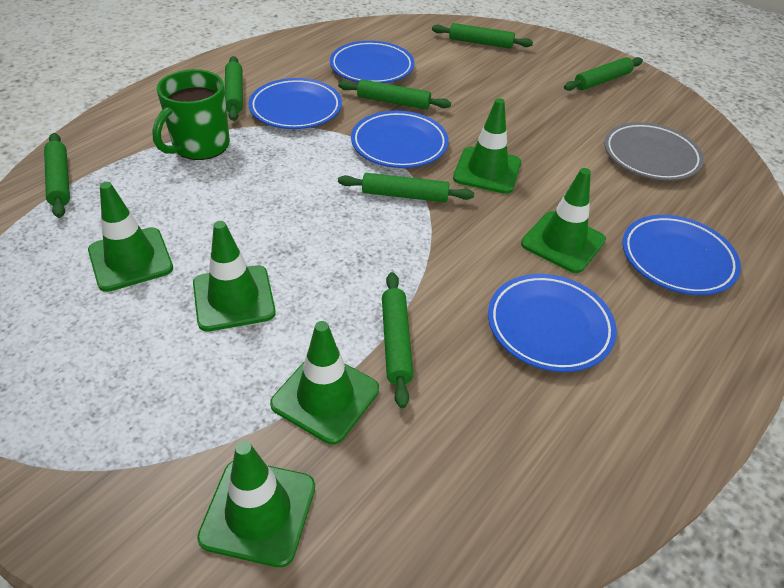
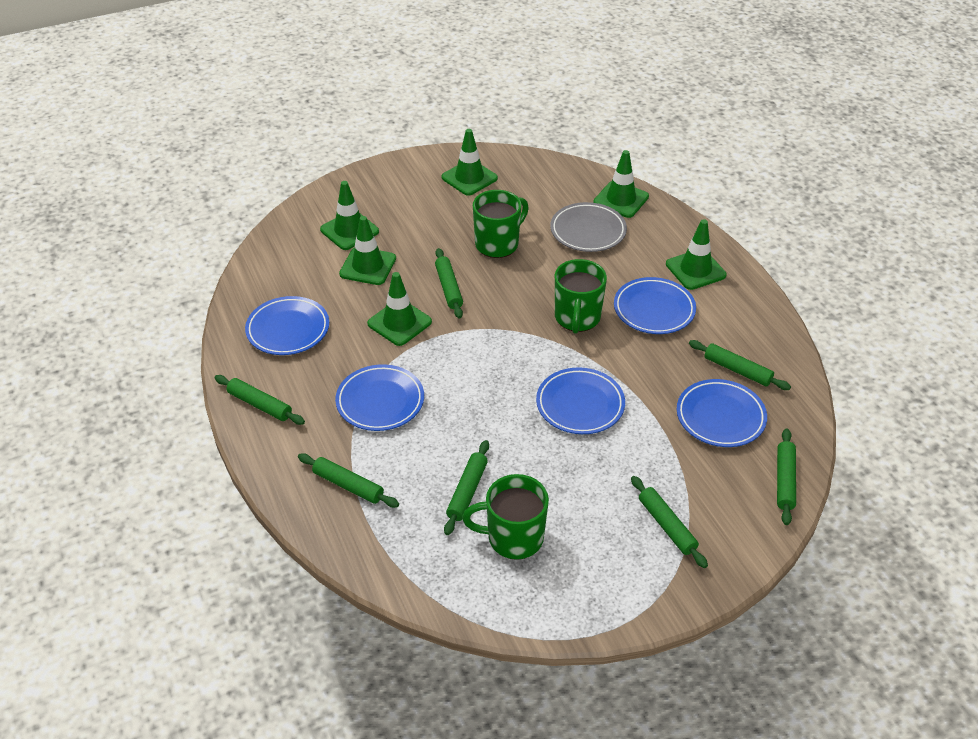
green mug: [152,69,230,160] = 1 -> [462,474,549,560] [473,190,529,258] [555,259,607,334] = 3

